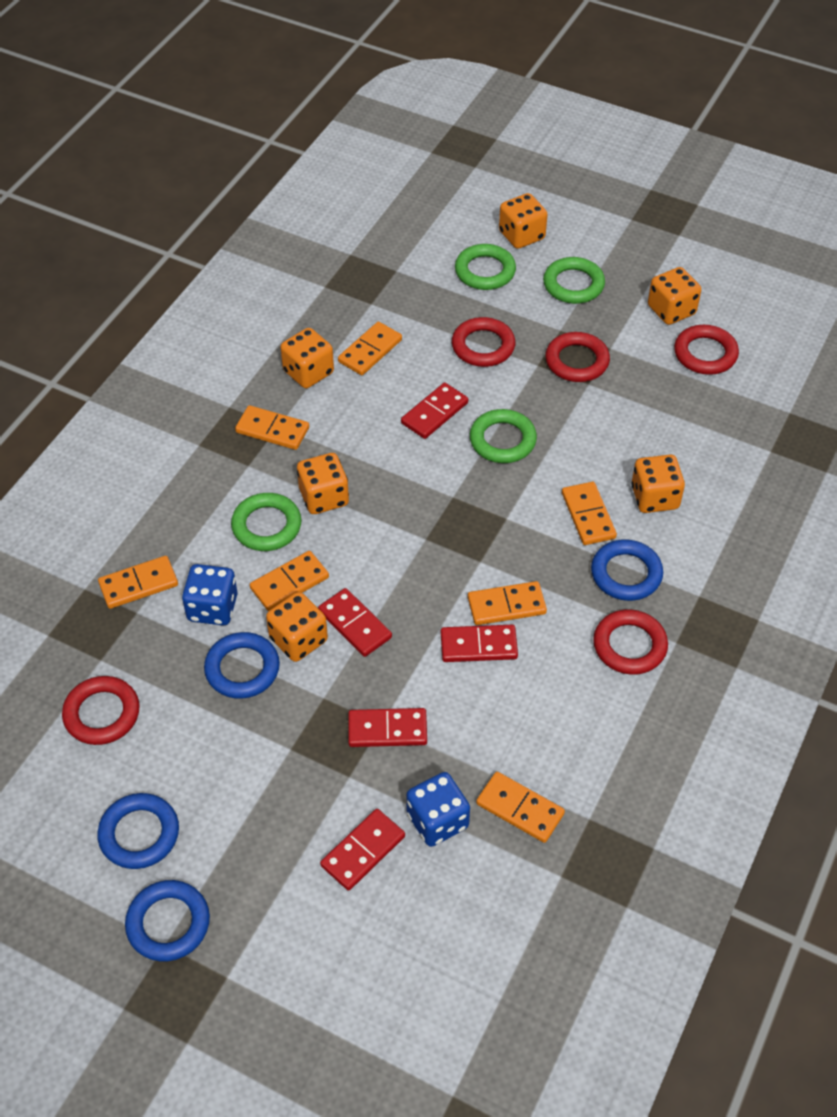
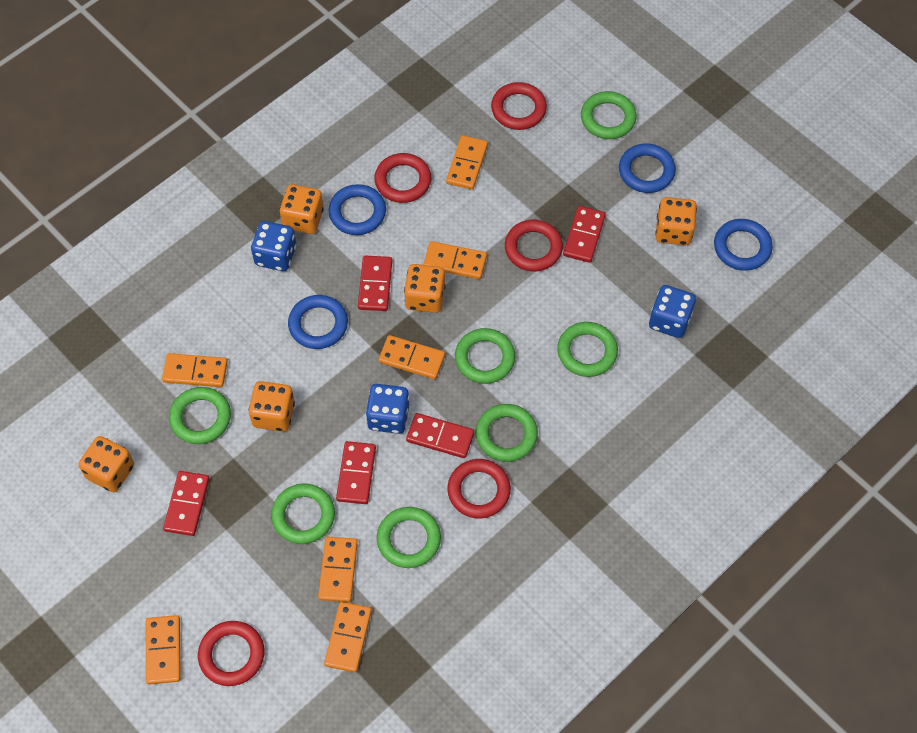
blue dice: [182,564,238,625] [406,772,470,847] = 2 -> [251,221,296,271] [366,384,409,434] [649,285,696,338] = 3
green ring: [231,493,301,551] [455,244,516,290] [470,409,537,463] [543,257,605,304] = 4 -> [169,387,231,444] [271,484,335,544] [377,507,441,568] [455,328,515,384] [476,404,538,462] [557,322,618,377] [581,91,637,139] = 7
orange dice: [266,592,328,662] [281,328,334,388] [297,453,349,514] [499,193,548,249] [631,455,685,513] [648,267,701,325] = 6 -> [79,436,134,492] [249,381,295,432] [280,184,324,234] [404,264,446,313] [655,197,697,245] = 5

